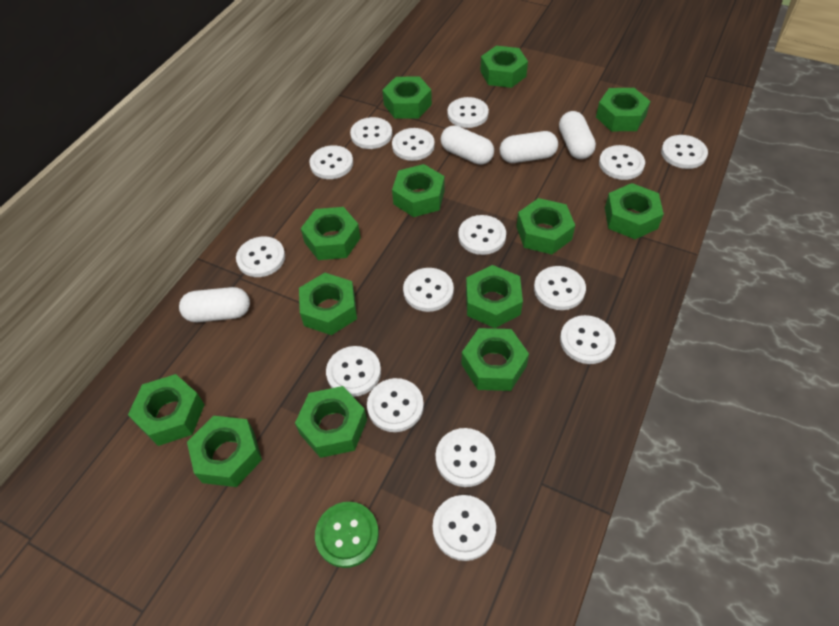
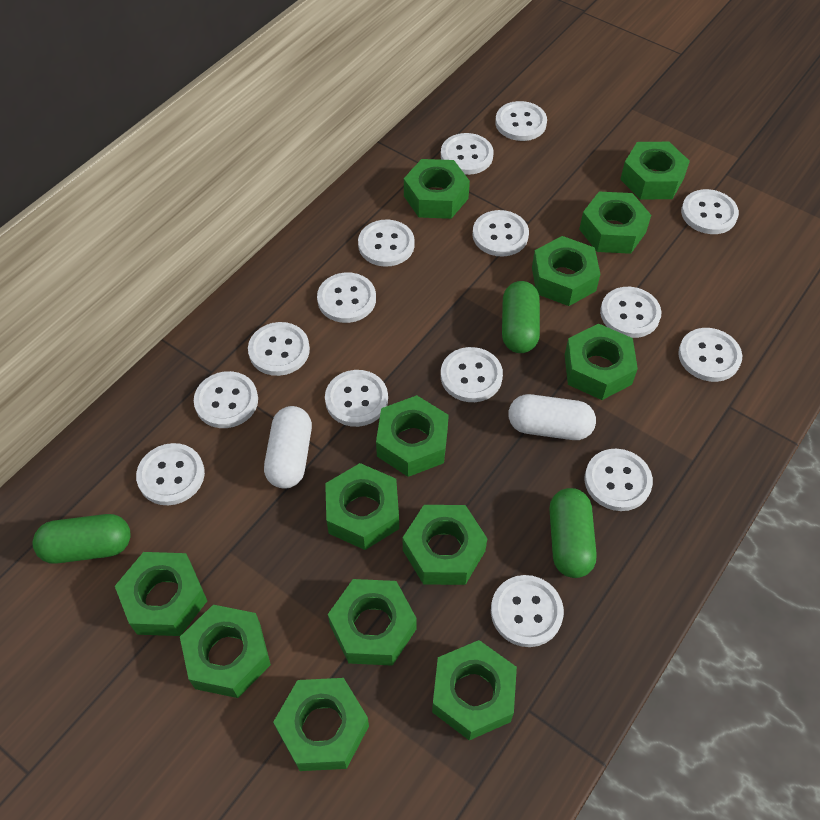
green button: [315,502,379,568] = 1 -> none = 0
green capsule: none = 0 -> [33,514,131,564] [502,281,540,353] [549,488,597,578] = 3
white capsule: [179,287,250,322] [441,125,494,165] [500,131,558,163] [559,111,596,159] = 4 -> [264,406,312,488] [508,394,596,440] = 2

